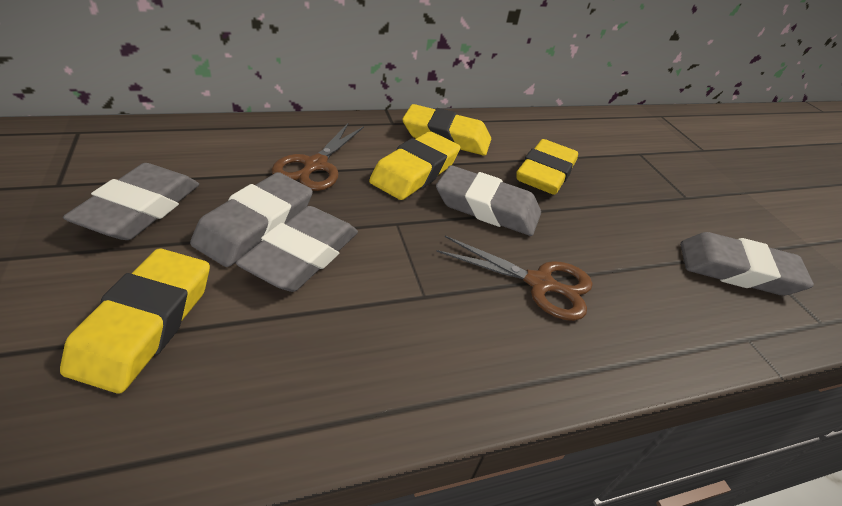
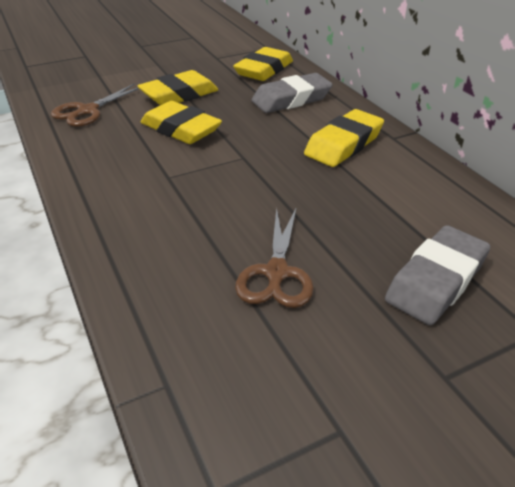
grey eraser: [63,163,199,240] [190,172,313,267] [236,206,358,292] [436,165,541,236] [680,232,814,296] = 5 -> [251,73,333,113] [385,225,490,325] = 2

